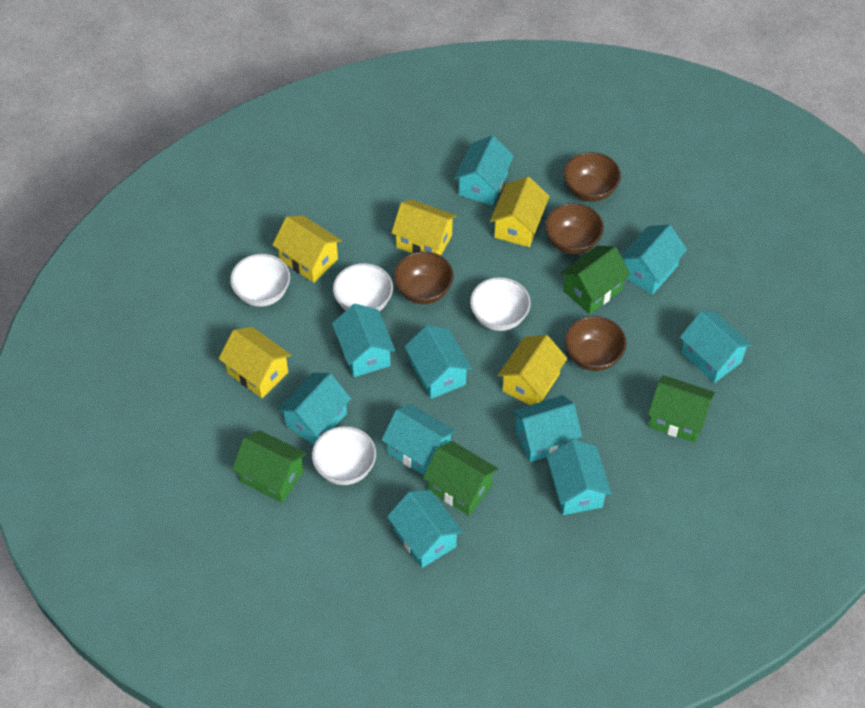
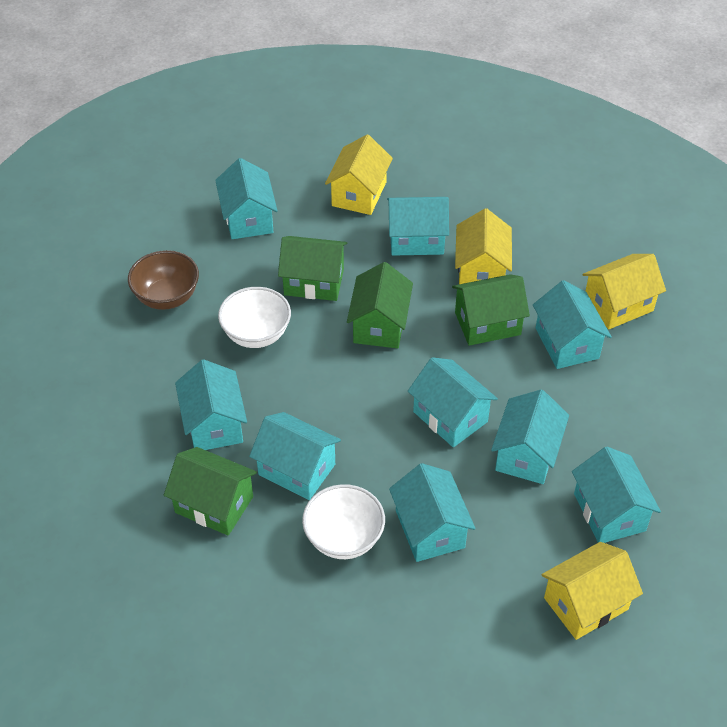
brown bowl: [394,251,454,304] [545,203,604,254] [563,152,621,202] [565,316,626,371] = 4 -> [128,250,199,310] = 1
turquoise house: [278,373,351,445] [332,304,396,377] [382,404,456,475] [387,490,463,568] [404,325,472,399] [454,136,514,206] [512,395,582,462] [547,439,612,515] [621,225,687,295] [680,311,752,383] = 10 -> [175,359,247,450] [215,158,278,239] [249,412,341,500] [387,197,449,256] [389,463,476,562] [408,357,498,447] [491,390,569,484] [533,280,612,369] [572,447,661,543] = 9
white bowl: [230,254,290,307] [312,426,376,485] [333,263,393,311] [470,277,531,331] = 4 -> [218,287,291,348] [302,484,385,559] = 2
yellow house: [219,327,291,398] [272,215,342,283] [391,199,457,256] [490,177,550,247] [498,335,568,405] = 5 -> [325,134,393,215] [455,208,512,284] [542,542,643,640] [583,254,666,329] = 4

